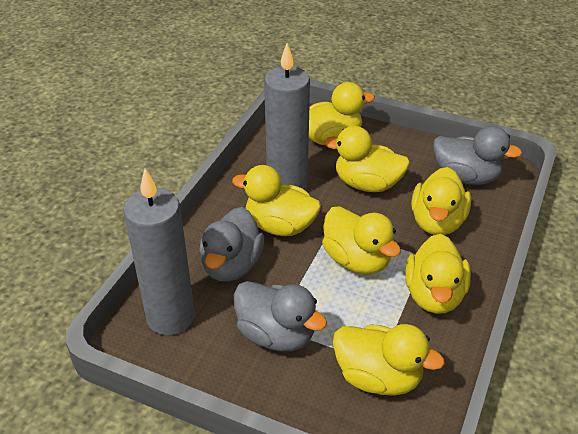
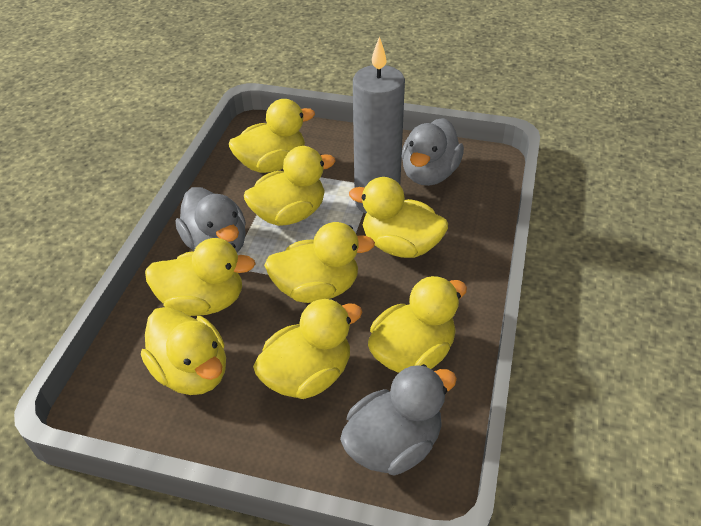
grey candle: [123,169,195,335] [264,43,310,190] = 2 -> [353,36,405,214] = 1
yellow duck: [232,165,321,236] [309,82,375,145] [322,206,401,274] [324,126,410,192] [333,324,445,396] [405,234,471,314] [411,167,471,235] = 7 -> [141,307,226,395] [145,238,255,316] [229,99,315,173] [244,146,336,226] [253,298,362,399] [264,222,375,303] [349,177,448,258] [368,276,467,373] = 8

